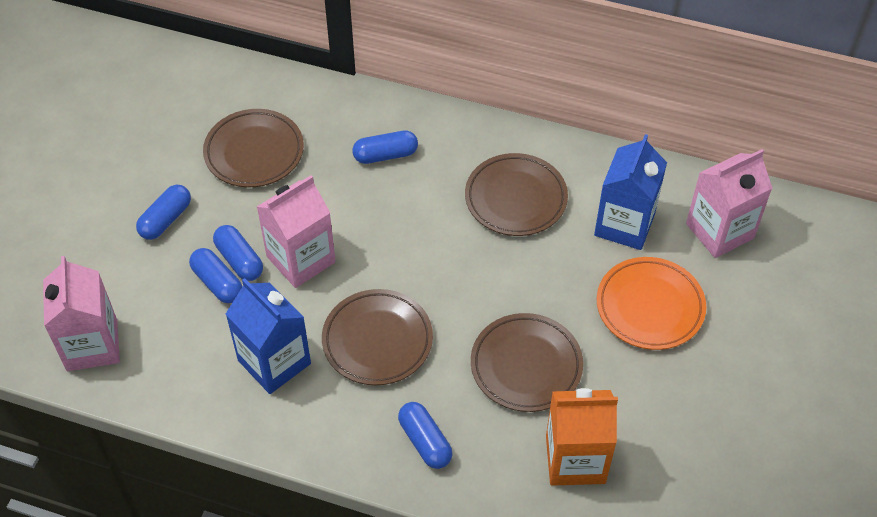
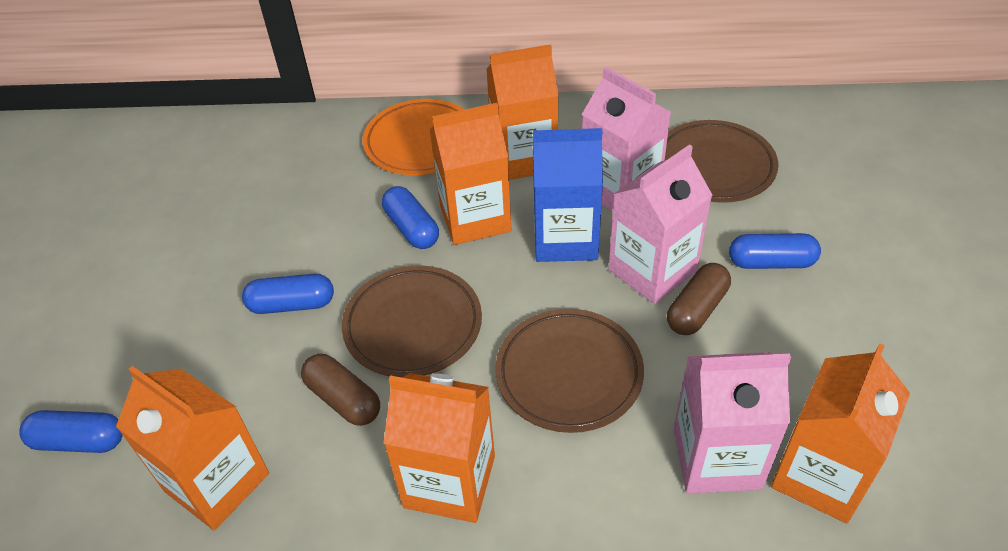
blue capsule: [136,185,191,240] [189,248,242,303] [213,225,263,281] [352,130,418,164] [398,402,453,469] = 5 -> [19,410,123,453] [242,274,334,314] [382,186,439,249] [729,233,821,269] = 4
blue carton: [226,278,311,394] [594,134,667,250] = 2 -> [533,128,603,262] = 1
brown capsule: none = 0 -> [301,354,380,426] [667,263,731,335] = 2
brown plate: [203,109,304,187] [322,289,433,385] [465,153,568,236] [471,313,583,412] = 4 -> [342,266,482,378] [495,309,644,433] [665,120,779,203] = 3
orange carton: [546,388,618,486] = 1 -> [116,366,269,530] [383,373,495,523] [430,103,511,245] [486,44,559,180] [771,343,910,523] = 5

